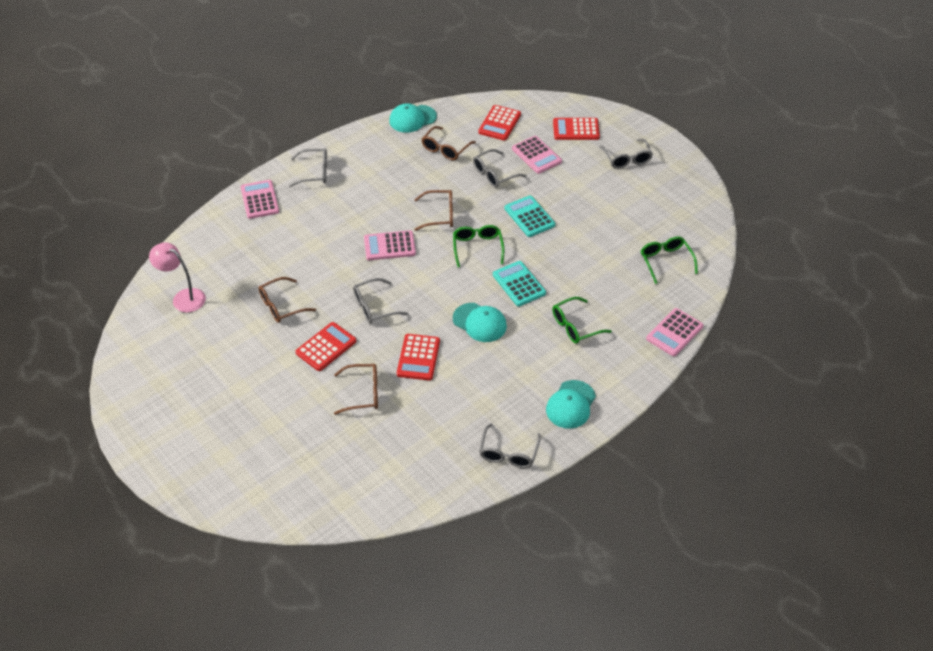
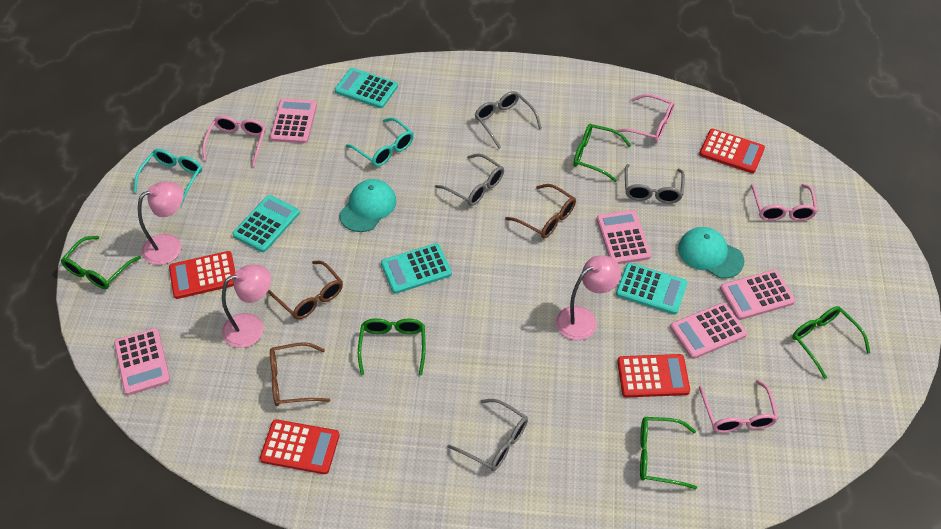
brown glasses: [258,277,316,323] [334,364,378,415] [414,190,453,231] [422,126,476,160] = 4 -> [268,261,343,319] [270,342,330,406] [505,184,576,238] = 3
green glasses: [453,225,504,267] [552,297,612,344] [641,236,698,284] = 3 -> [61,236,141,289] [358,318,426,375] [573,124,631,182] [640,417,697,489] [792,306,871,379] = 5
grey glasses: [289,148,327,187] [353,278,408,324] [473,149,527,187] [479,423,541,468] [600,139,653,169] = 5 -> [435,154,504,206] [447,399,528,471] [475,91,542,149] [625,164,685,203] = 4
pink calculator: [241,180,279,219] [364,230,416,260] [512,136,562,174] [646,308,703,356] = 4 -> [114,328,170,395] [270,99,317,143] [597,210,651,264] [670,302,747,359] [720,270,795,320] = 5
pink glasses: none = 0 -> [203,116,266,167] [616,94,674,142] [699,380,778,433] [750,184,818,221] = 4
pink lamp: [149,242,206,313] = 1 -> [138,182,184,265] [222,265,271,348] [556,255,621,340] = 3
turquoise calculator: [493,261,546,306] [505,196,555,237] = 2 -> [232,195,300,252] [335,68,398,108] [381,243,452,294] [616,263,687,315] = 4
turquoise cap: [389,103,437,133] [453,303,507,342] [546,380,596,429] = 3 -> [339,179,396,232] [678,227,744,279] = 2
turquoise glasses: none = 0 -> [134,149,202,207] [346,118,414,167] = 2

